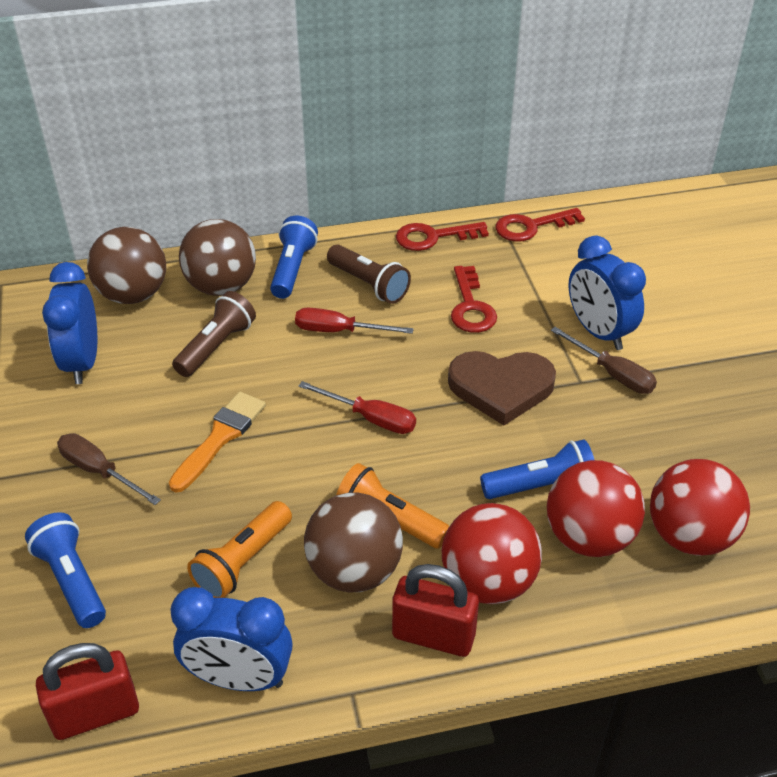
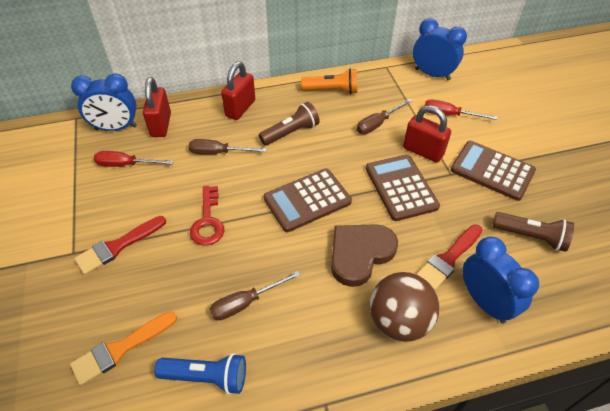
blue flashlight: [25,512,106,628] [270,216,318,299] [480,439,594,499] = 3 -> [154,353,246,395] = 1
brown ball: [87,227,166,304] [179,219,256,296] [304,493,403,592] = 3 -> [370,272,439,342] = 1
brown calculator: none = 0 -> [264,169,352,232] [366,154,440,221] [451,141,536,201] = 3
brown screwdriver: [57,433,161,505] [551,327,657,394] = 2 -> [189,139,266,155] [210,271,300,320] [356,99,412,134] = 3
orange flashlight: [187,501,292,598] [336,463,449,549] = 2 -> [301,69,357,94] = 1
red ball: [442,503,542,604] [547,460,645,557] [650,459,750,556] = 3 -> none = 0
red brush: none = 0 -> [74,216,166,275] [416,224,482,290] = 2
red key: [396,222,489,251] [451,266,497,333] [495,208,585,242] = 3 -> [190,186,224,246] = 1
red padlock: [36,643,139,740] [392,564,479,657] = 2 -> [143,77,171,137] [221,61,255,120] [403,105,451,162] = 3

